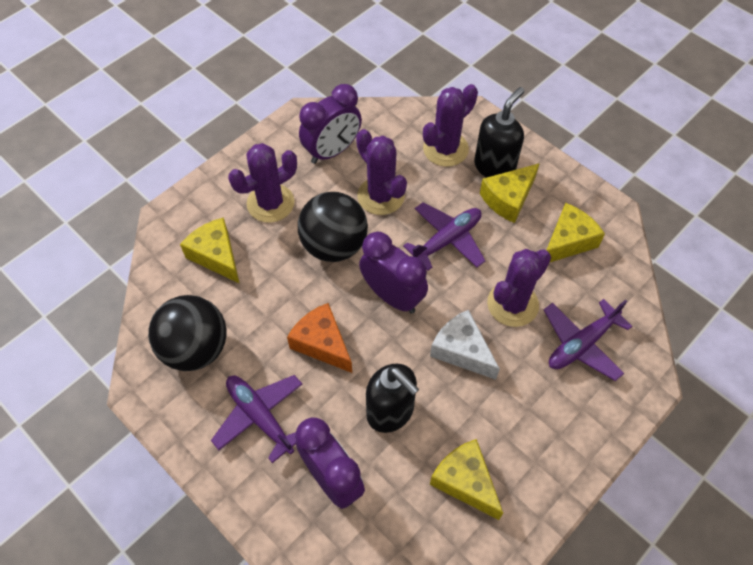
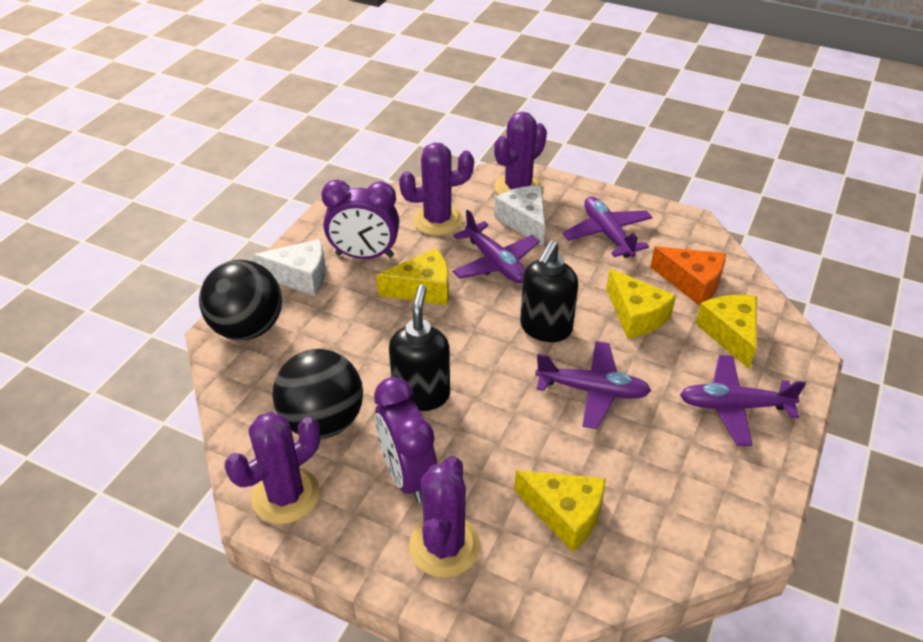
purple clock: [295,417,365,509] [299,84,362,164] [359,232,428,314] = 3 -> [321,180,399,259] [374,377,437,503] = 2
purple plane: [211,375,302,463] [403,202,486,270] [544,299,632,381] = 3 -> [452,210,540,283] [535,341,651,429] [563,196,653,258] [680,355,806,446] = 4
white cheese: [430,310,500,380] = 1 -> [252,239,326,296] [494,185,545,246] = 2

